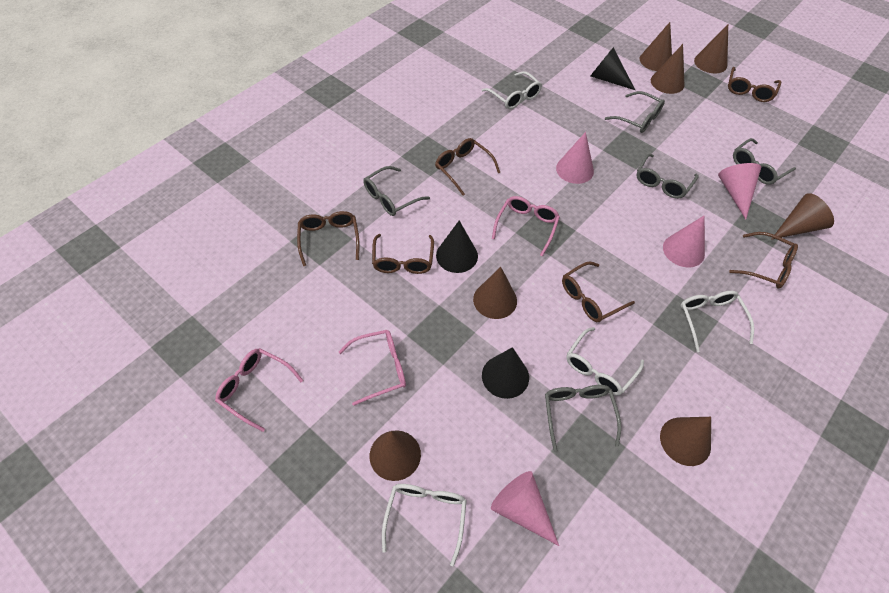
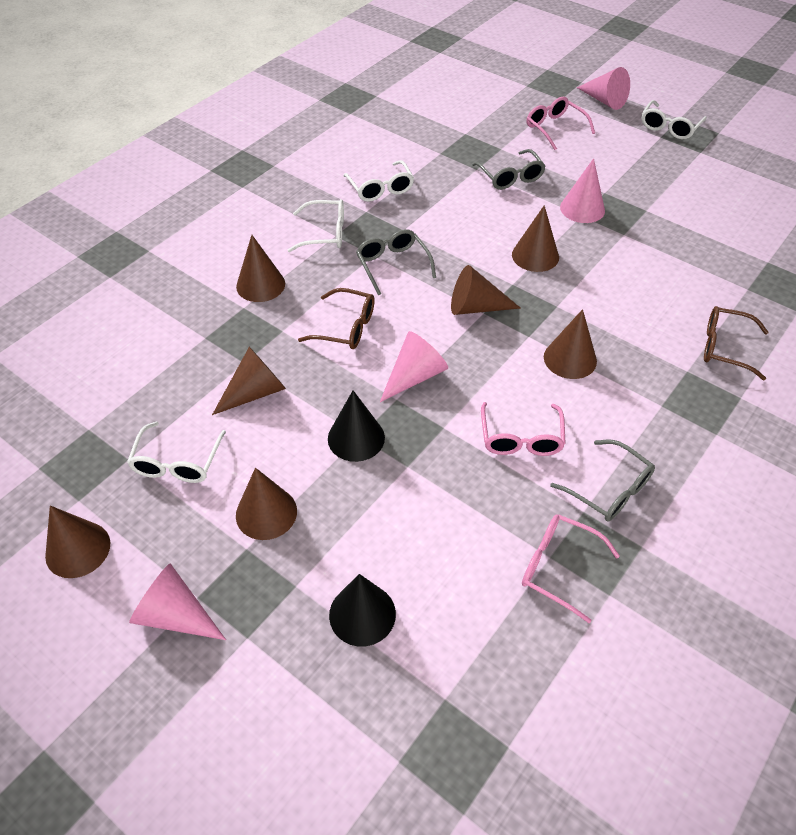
black cone: [436,221,478,273] [482,347,529,399] [591,47,635,90] = 3 -> [328,390,385,462] [329,574,396,647] = 2
brown glasses: [297,211,360,266] [372,234,434,274] [435,138,500,196] [562,262,635,322] [728,67,781,102] [729,232,798,289] = 6 -> [298,288,375,349] [704,306,769,380] = 2
grey glasses: [363,166,430,216] [545,385,621,452] [605,91,665,133] [636,153,699,199] [733,138,796,185] = 5 -> [356,229,436,295] [472,149,546,190] [550,440,655,522] = 3

